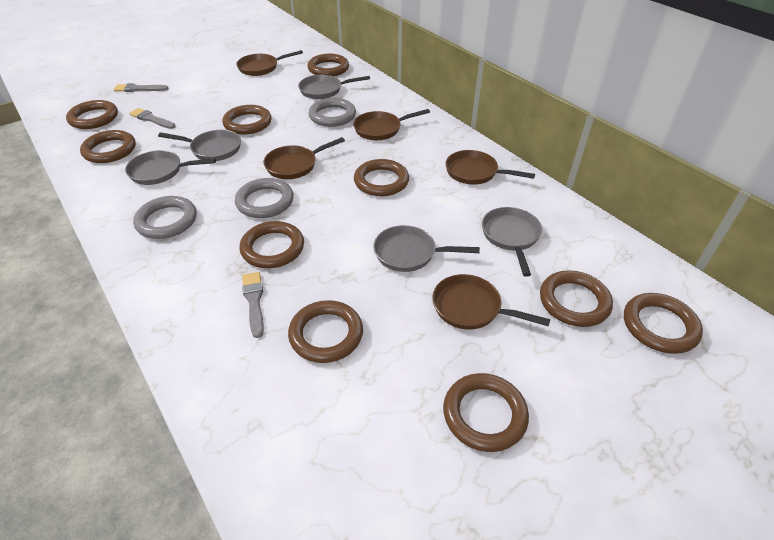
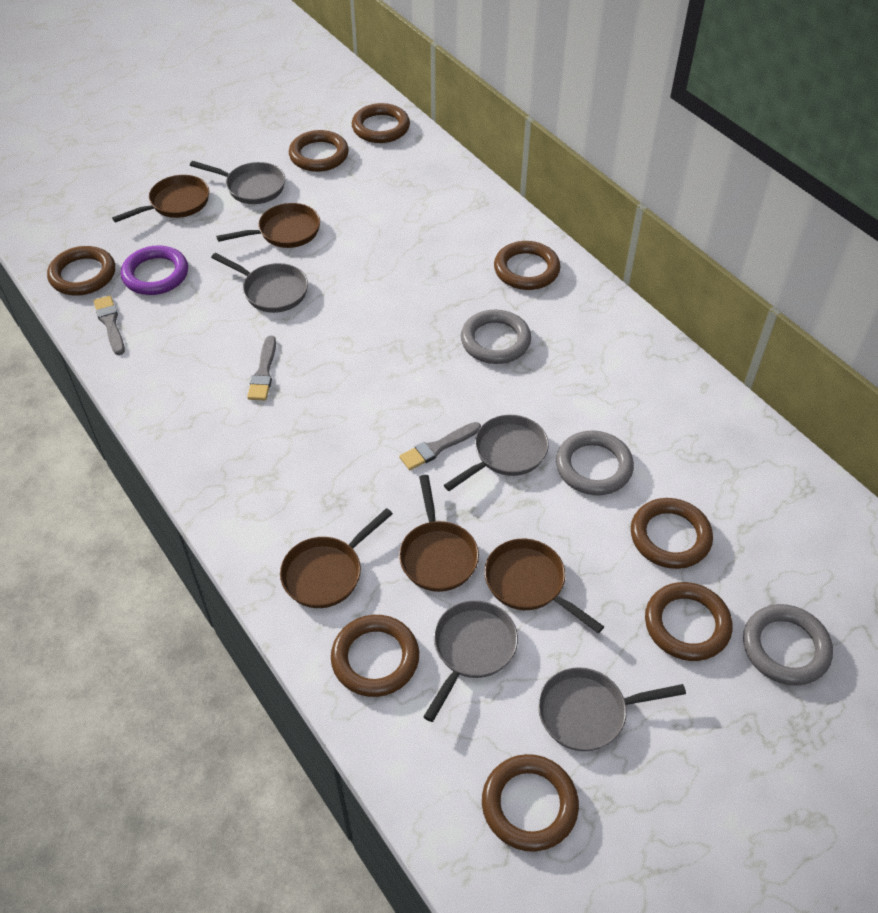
brown ring: [66,100,118,129] [80,130,136,163] [222,105,272,135] [239,221,304,268] [288,300,363,363] [307,54,349,76] [354,159,409,196] [443,373,529,452] [540,270,613,327] [624,293,703,354] = 10 -> [47,246,115,295] [289,130,349,172] [331,615,419,697] [352,103,410,143] [482,754,579,852] [494,241,560,290] [631,498,713,569] [645,582,733,661] = 8
purple ring: none = 0 -> [121,245,188,295] = 1

